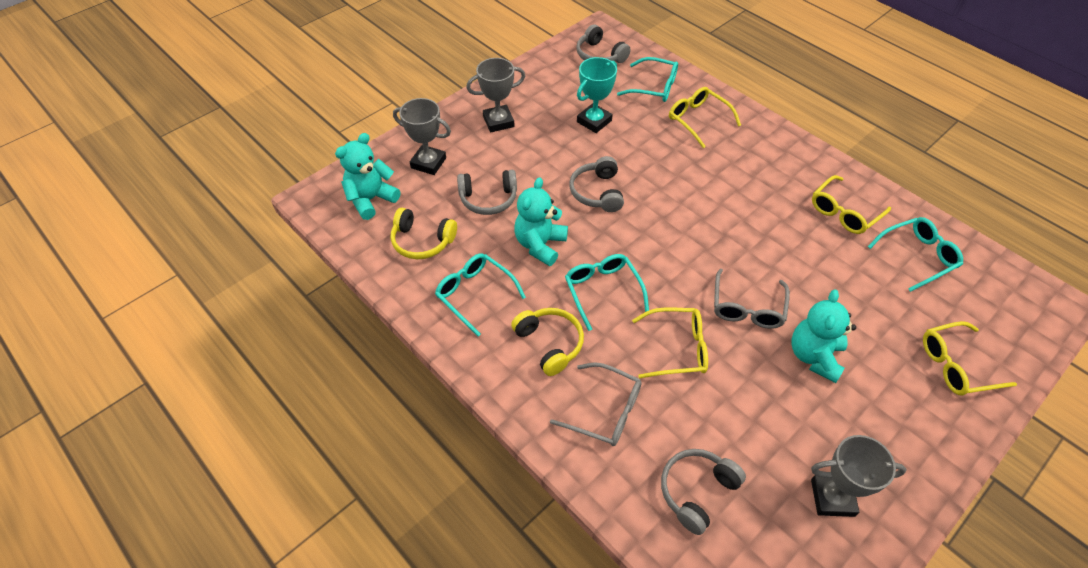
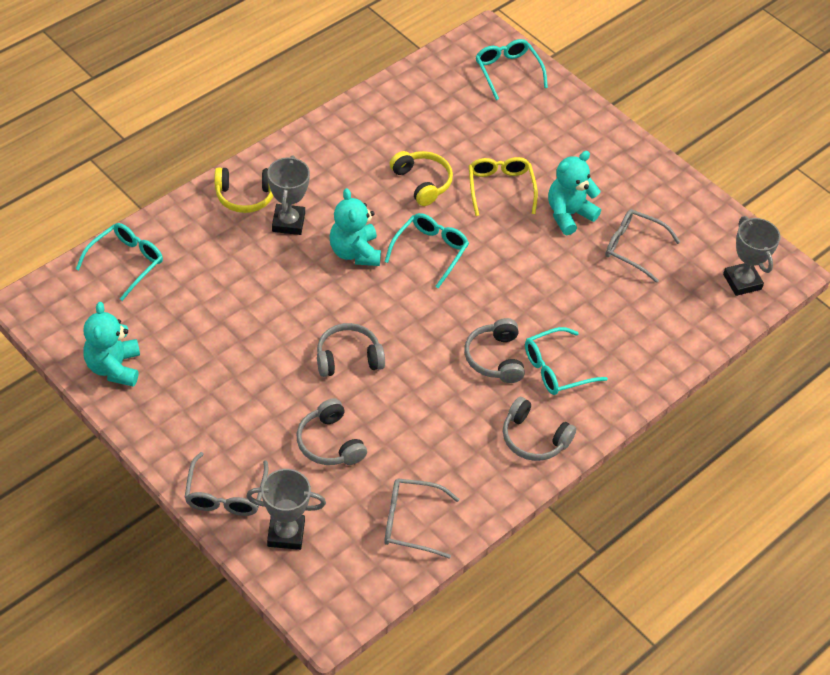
grey glasses: [550,362,642,446] [714,268,790,329] = 2 -> [184,452,268,516] [384,478,459,559] [605,209,680,283] = 3
turquoise trophy: [577,57,617,133] = 1 -> none = 0
yellow glasses: [632,308,708,379] [669,87,741,148] [812,175,891,234] [923,321,1017,395] = 4 -> [469,157,538,216] = 1

